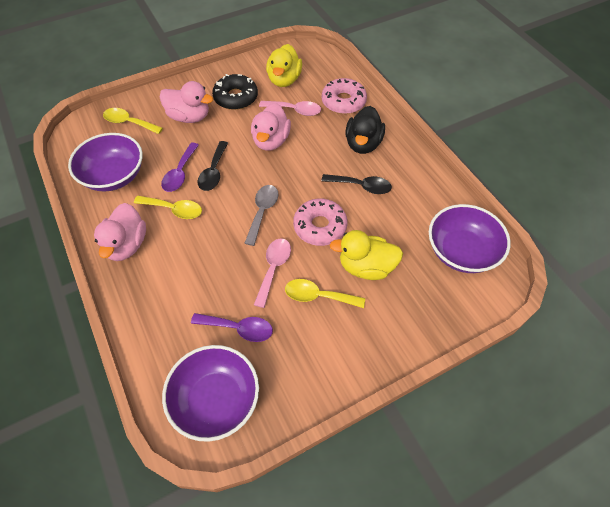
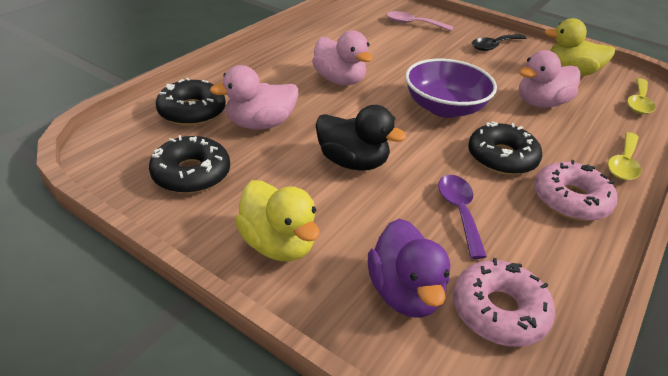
black donut: [212,74,258,110] = 1 -> [149,135,230,194] [156,77,226,126] [468,122,542,175] = 3
black spoon: [197,141,228,191] [321,174,392,194] = 2 -> [472,34,526,51] = 1
grey spoon: [245,185,278,246] = 1 -> none = 0
pink spoon: [254,239,291,308] [259,101,321,116] = 2 -> [387,11,453,31] = 1
purple bowl: [68,133,143,192] [162,345,259,442] [429,204,511,273] = 3 -> [405,59,497,118] = 1
purple duck: none = 0 -> [368,219,450,318] = 1
purple spoon: [161,143,199,192] [191,313,273,342] = 2 -> [438,175,487,259] = 1
yellow spoon: [103,108,163,134] [134,196,202,219] [285,279,365,308] = 3 -> [608,132,641,180] [627,78,656,114] = 2

